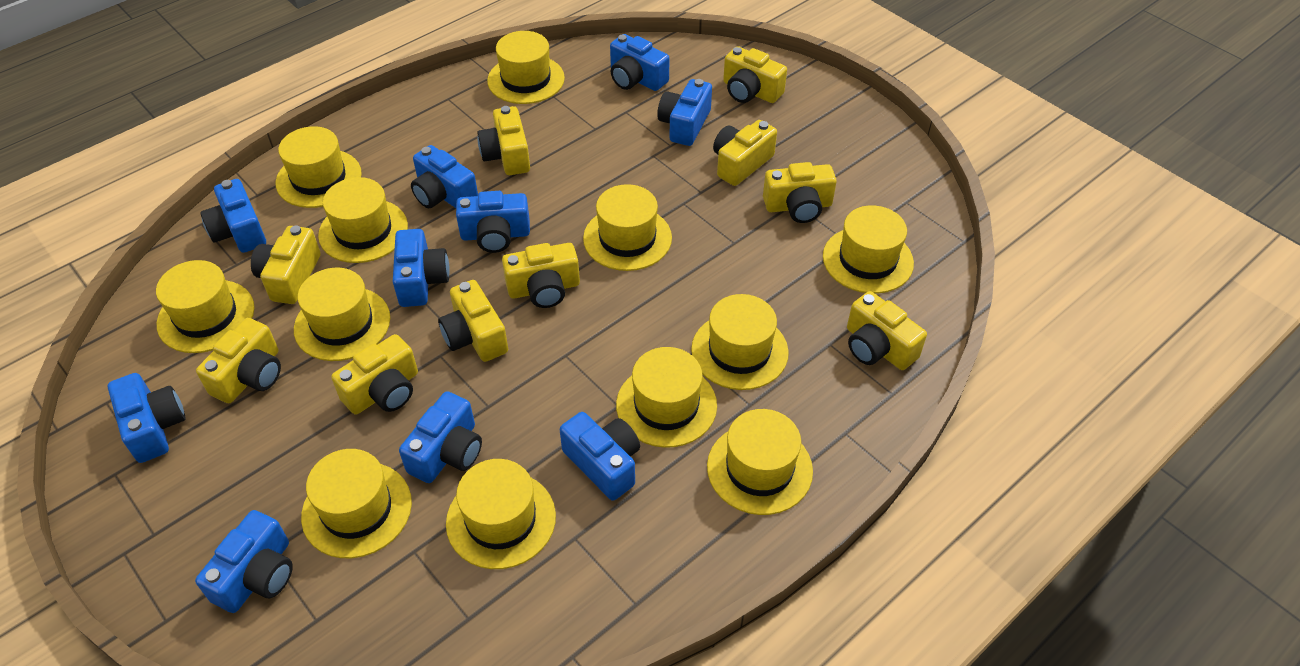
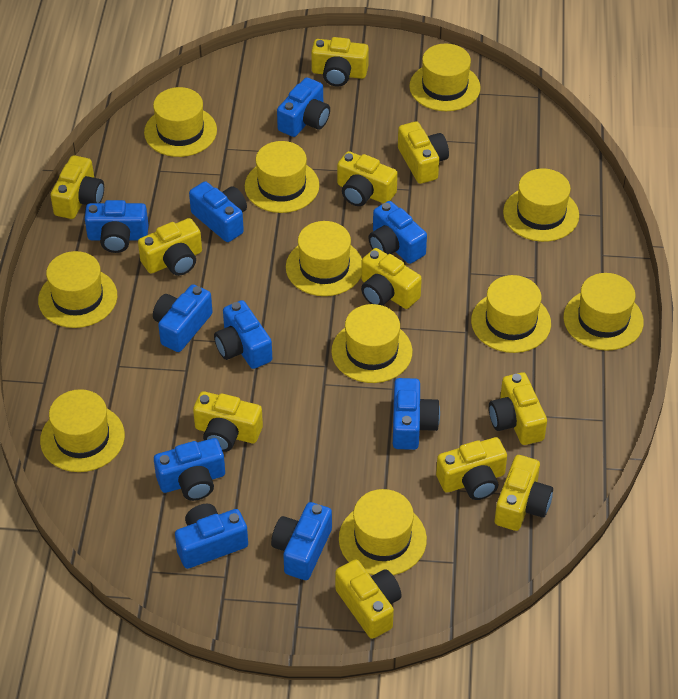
yellow camera: [196,318,281,403] [251,226,321,304] [331,334,418,414] [438,280,508,362] [477,106,530,175] [502,243,580,308] [713,120,777,186] [723,46,787,103] [763,162,837,223] [847,291,927,370] = 10 -> [50,155,104,219] [138,218,202,276] [193,391,263,452] [311,37,369,86] [335,560,402,639] [337,151,398,206] [361,248,422,309] [398,121,449,184] [436,437,507,500] [489,372,547,445] [495,455,553,531] = 11
yellow hat: [156,260,254,353] [276,126,362,208] [294,268,390,361] [301,449,412,558] [318,177,408,263] [446,459,556,569] [487,31,565,104] [583,184,672,271] [616,347,717,448] [691,294,789,390] [707,409,813,515] [823,205,914,294] = 12 -> [38,251,117,328] [40,389,125,472] [144,87,217,157] [245,141,319,213] [286,221,362,296] [331,304,412,383] [339,489,427,575] [409,43,481,111] [471,275,551,353] [503,169,579,242] [564,273,644,351] = 11

